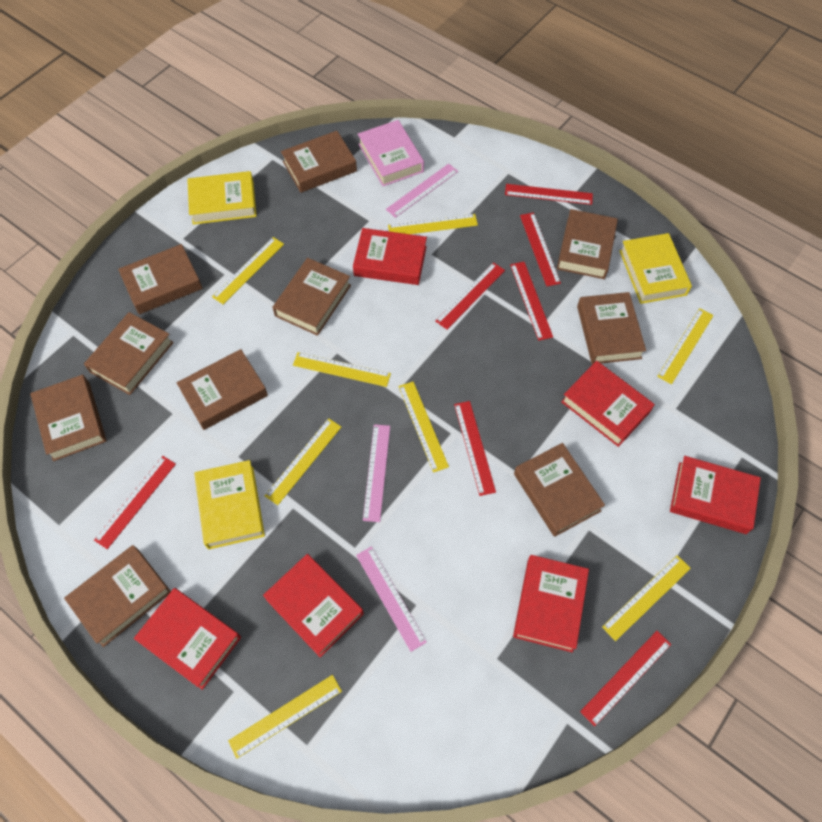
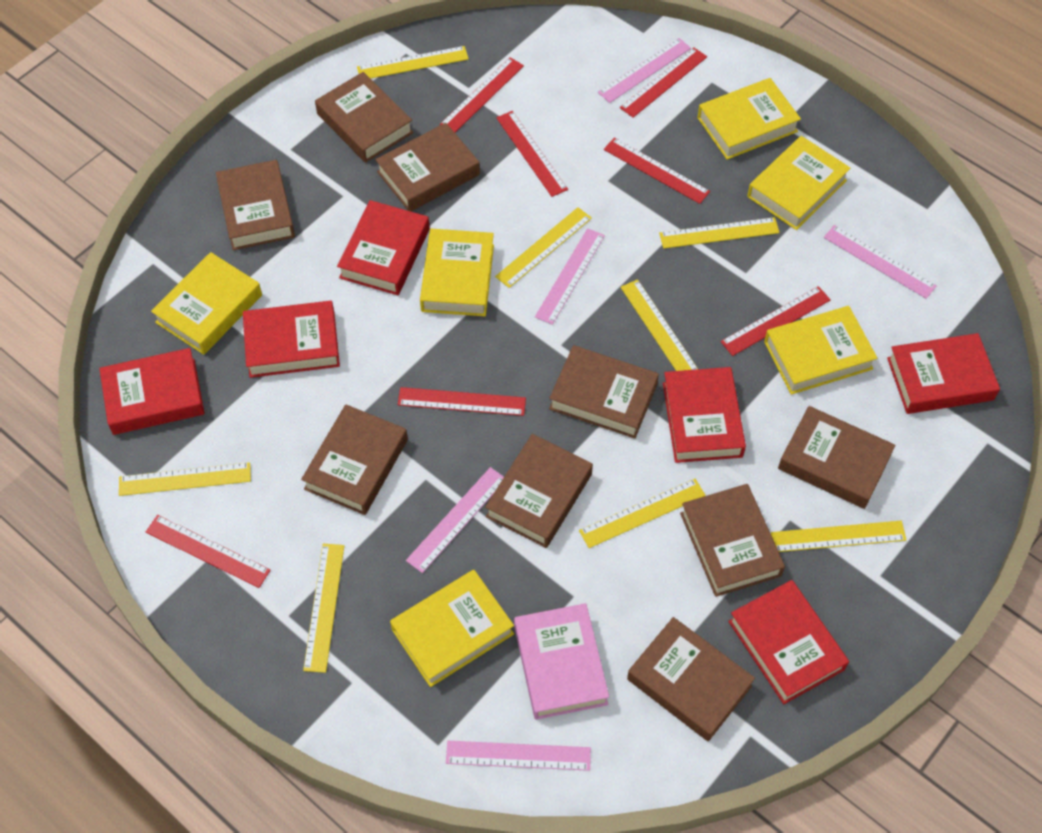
brown book: [30,375,107,461] [64,545,171,647] [84,312,174,395] [118,244,203,314] [177,349,268,430] [272,258,351,336] [281,131,357,193] [514,443,605,537] [557,209,618,279] [577,292,646,364] = 10 -> [216,160,295,250] [301,404,408,515] [315,72,413,163] [375,123,480,211] [485,434,593,548] [549,345,659,439] [627,617,755,741] [680,484,785,597] [778,406,895,509] = 9
pink ruler: [356,546,427,652] [363,424,390,522] [386,164,458,218] = 3 -> [406,467,504,573] [446,741,591,771] [535,228,605,325] [598,38,691,103] [824,225,937,299] = 5
yellow book: [187,171,257,225] [194,460,265,549] [619,233,692,304] = 3 -> [151,252,262,355] [390,570,514,687] [420,229,494,316] [697,78,801,160] [747,136,851,230] [764,306,877,395] = 6

